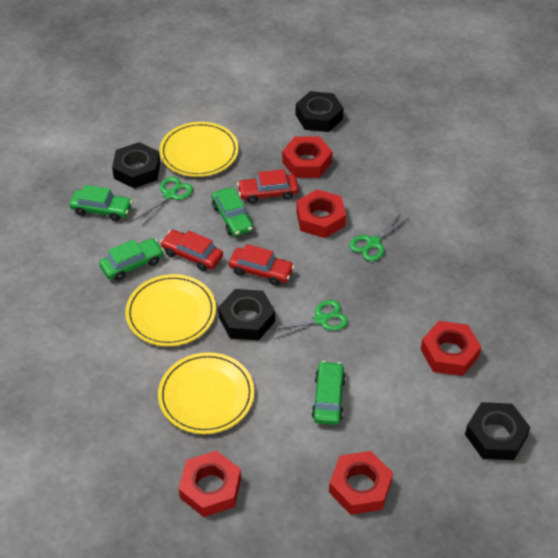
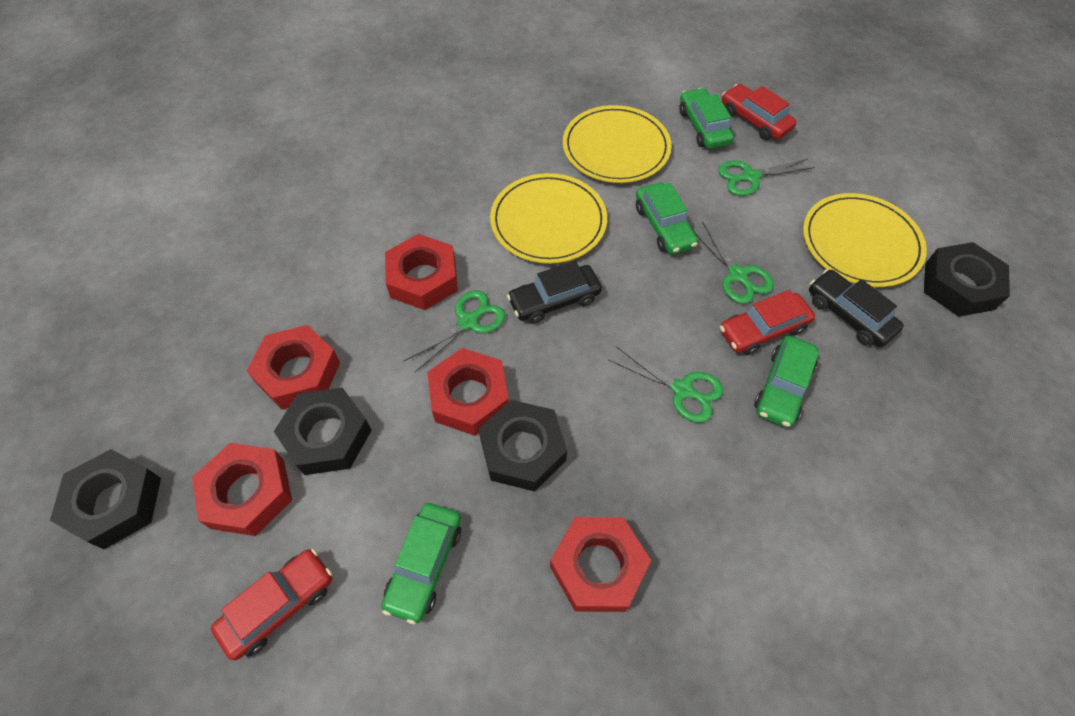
black car: none = 0 -> [507,261,602,324] [809,269,904,347] = 2
green scissors: [135,176,193,226] [269,300,348,339] [349,213,410,261] = 3 -> [403,290,505,373] [608,346,723,423] [695,221,774,304] [718,159,815,196] = 4

